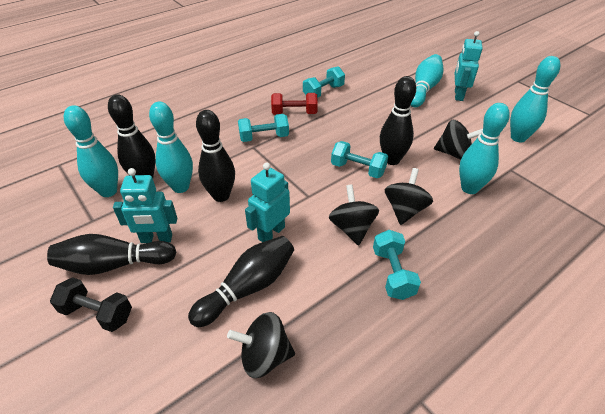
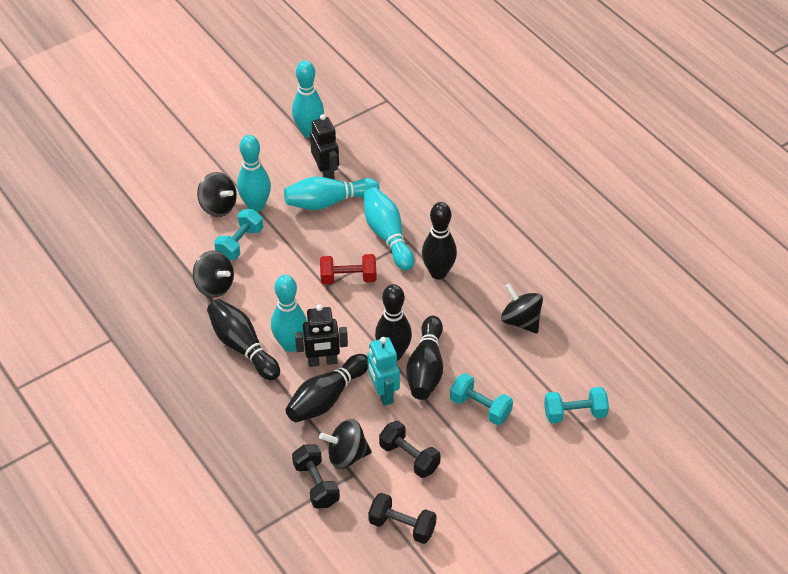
black dumbbell: [50,277,132,332] = 1 -> [292,444,340,508] [368,493,437,544] [379,421,441,478] = 3
black robot: none = 0 -> [295,304,348,367] [310,114,339,180] = 2
turquoise dumbbell: [238,114,289,142] [303,66,345,98] [331,141,388,178] [373,230,421,300] = 4 -> [214,209,263,260] [450,373,513,425] [544,387,609,423] = 3
turquoise robot: [113,168,177,243] [245,163,290,242] [455,31,483,101] = 3 -> [367,337,400,406] = 1

